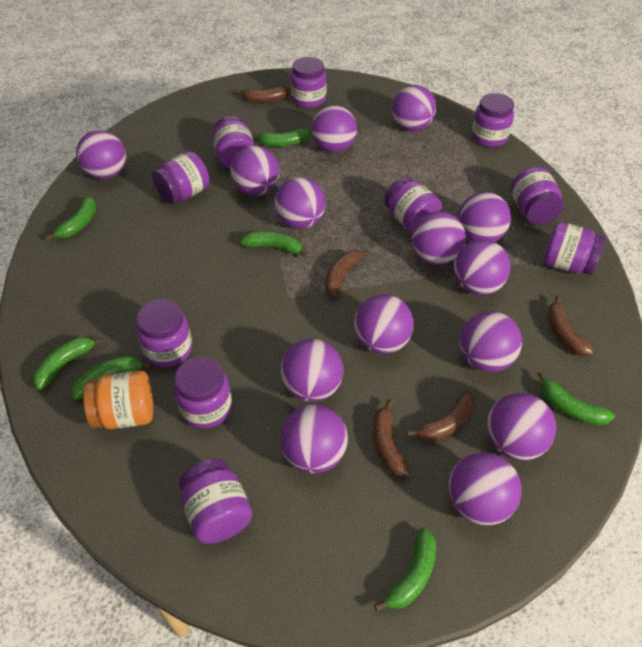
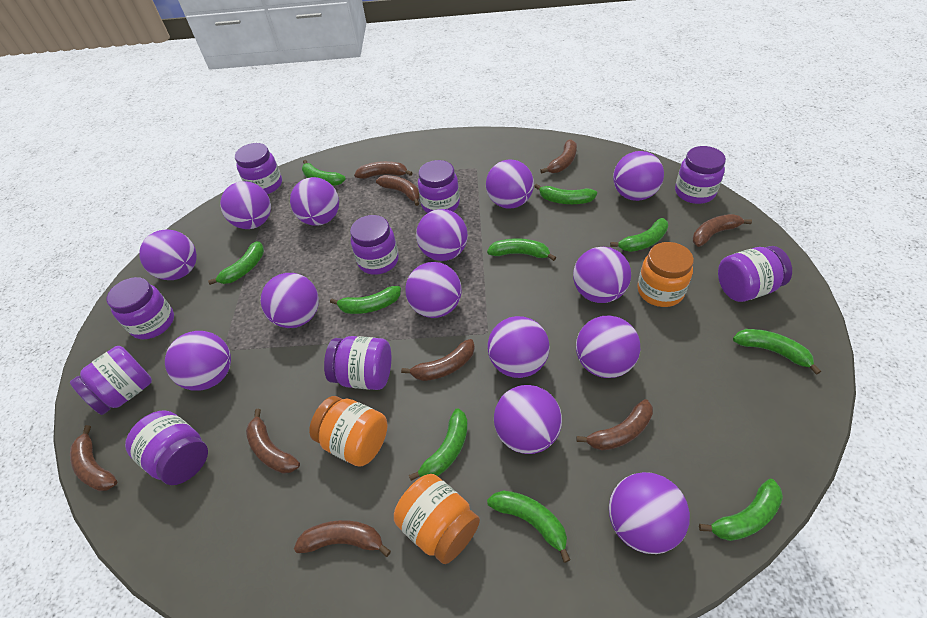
brown banana: [236,85,291,103] [325,250,370,297] [373,399,411,477] [406,390,475,442] [547,295,594,356] = 5 -> [70,425,117,491] [246,409,300,474] [294,520,391,557] [354,161,412,179] [376,175,420,206] [401,339,475,381] [540,139,577,173] [577,399,653,451] [693,214,752,247] = 9
green banana: [33,337,103,390] [46,196,96,240] [71,356,151,400] [241,231,308,258] [252,128,311,147] [374,527,436,611] [537,371,615,426] = 7 -> [208,241,264,285] [302,160,346,185] [330,286,401,314] [409,408,468,481] [487,238,556,261] [487,491,570,563] [534,184,597,204] [610,218,668,252] [699,479,783,541] [733,329,821,375] = 10
orange jar: [83,371,153,429] = 1 -> [309,396,388,467] [394,474,480,564] [637,242,694,307] = 3
purple jar: [136,299,192,367] [152,151,210,204] [174,357,232,429] [179,459,252,544] [213,116,255,169] [291,57,327,108] [384,177,442,233] [471,93,514,147] [511,167,564,225] [543,222,605,275] = 10 -> [70,346,152,415] [106,277,174,339] [125,410,208,485] [235,143,282,194] [324,336,391,390] [350,215,399,275] [418,160,460,213] [675,146,726,204] [718,246,792,302] = 9

